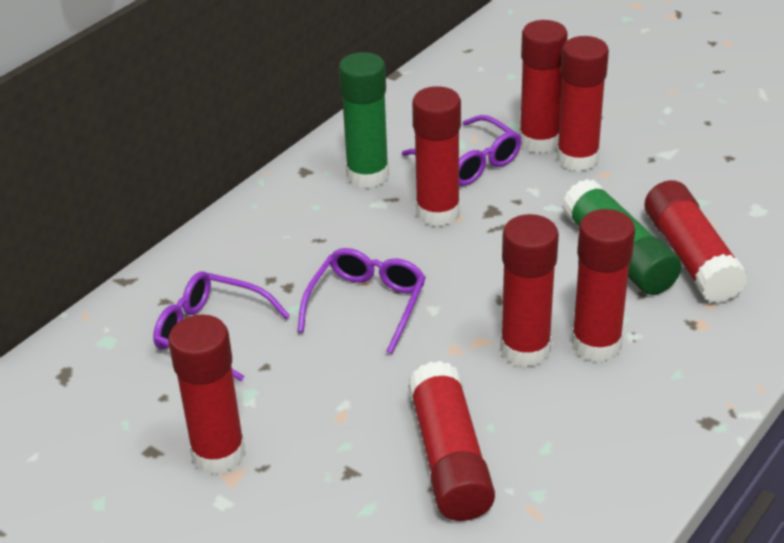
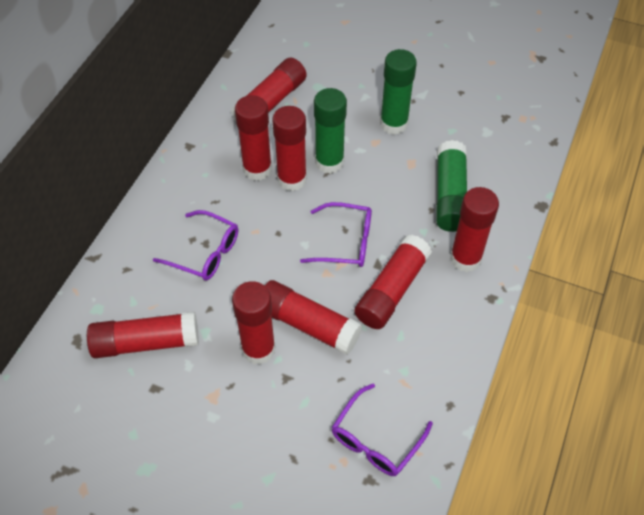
green glue stick: [339,52,389,188] [562,179,682,295] = 2 -> [314,88,347,174] [380,49,417,135] [436,140,467,232] = 3

